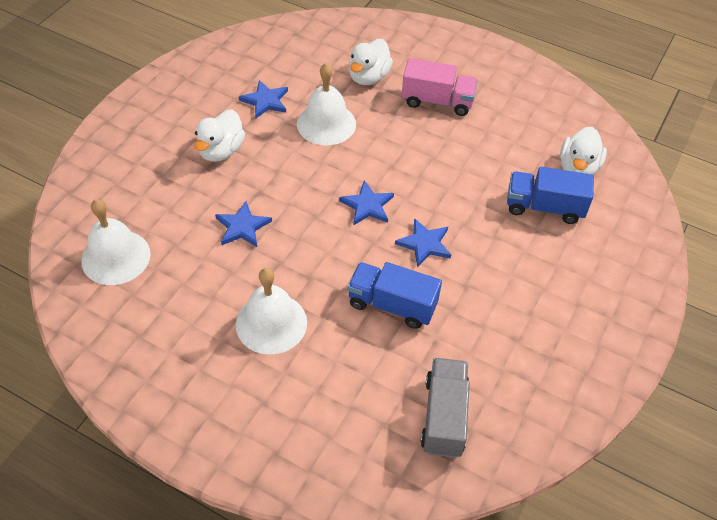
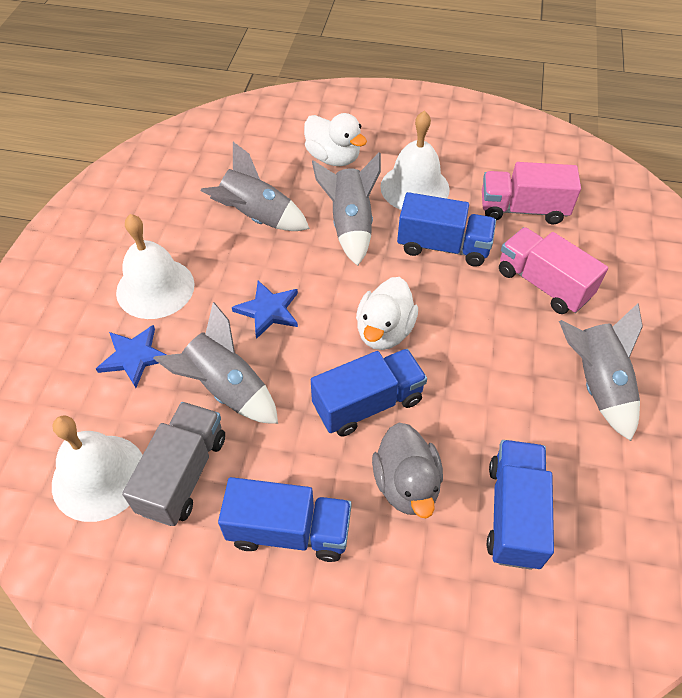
blue star: [215,201,272,247] [239,80,288,118] [339,181,394,226] [395,218,451,267] = 4 -> [96,325,167,388] [232,281,298,339] = 2
blue truck: [348,262,442,329] [507,167,594,224] = 2 -> [218,477,352,562] [311,349,427,437] [397,192,496,267] [487,440,554,570] = 4
grey duck: none = 0 -> [372,423,443,519] = 1
grey rocket: none = 0 -> [153,302,278,424] [201,142,310,231] [312,152,381,266] [559,303,643,441] = 4
pink truck: [402,58,478,116] = 1 -> [482,162,581,225] [499,227,608,314] = 2
white duck: [194,109,245,162] [349,39,393,85] [560,127,607,175] = 3 -> [304,113,367,166] [356,277,418,350] = 2

